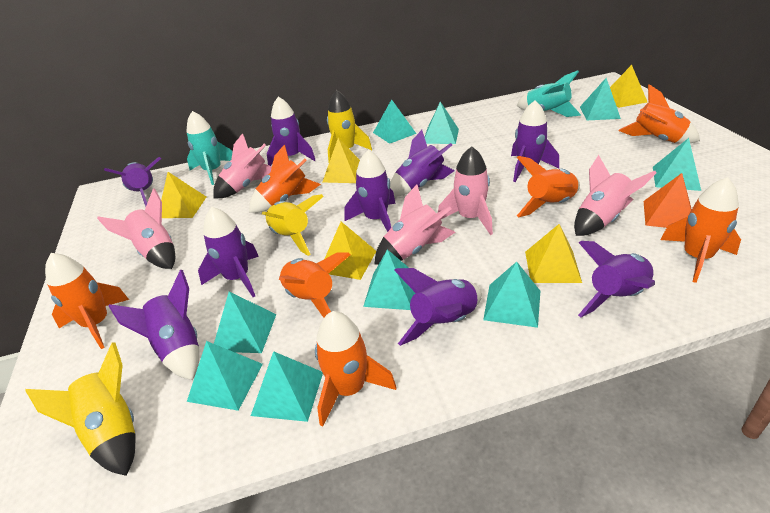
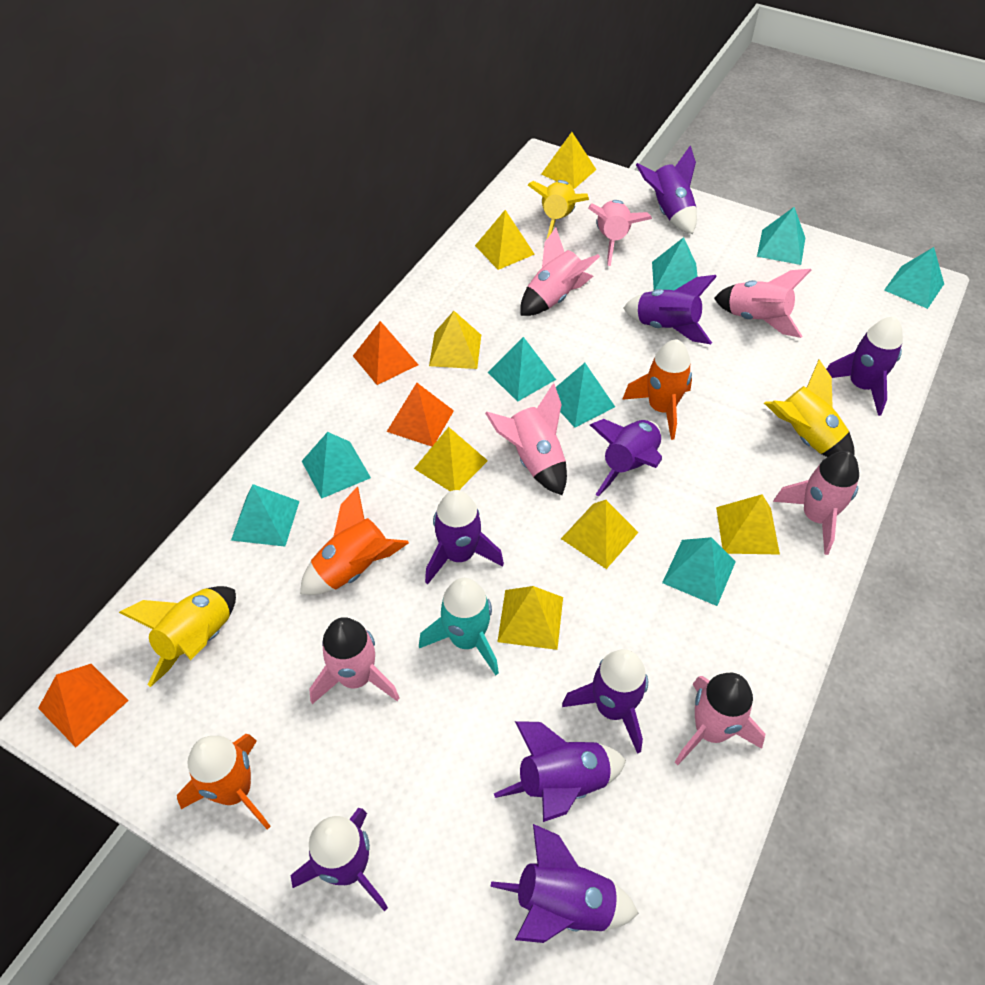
orange pyramid: [644,173,692,228] = 1 -> [38,664,129,747] [353,321,418,385] [387,383,454,446] = 3
orange rocket: [45,253,129,349] [249,144,321,213] [279,253,350,318] [315,311,396,426] [517,156,580,217] [619,84,700,144] [661,177,741,283] = 7 -> [177,734,271,830] [300,487,409,595] [622,339,692,440] = 3
pink rocket: [97,188,175,269] [213,133,272,198] [375,185,455,265] [438,146,493,235] [574,155,657,236] = 5 -> [309,617,399,704] [485,383,567,495] [520,228,600,316] [588,200,652,266] [675,673,765,765] [714,269,812,338] [773,451,859,555] = 7
turquoise pyramid: [187,341,263,411] [214,292,276,353] [251,351,323,422] [363,249,416,310] [373,99,416,144] [425,102,459,144] [483,262,540,328] [580,78,621,120] [653,138,701,191] = 9 -> [231,484,300,547] [302,432,371,499] [488,337,556,402] [556,363,615,428] [652,237,698,290] [662,537,736,606] [757,207,805,265] [884,247,944,309] = 8
turquoise rocket: [186,111,232,185] [516,70,581,117] = 2 -> [419,578,499,676] = 1
yellow pyramid: [161,172,206,218] [322,138,360,183] [325,222,376,280] [525,224,582,283] [610,65,647,108] = 5 -> [414,427,488,491] [429,311,481,369] [475,210,535,270] [497,586,563,650] [541,132,596,189] [561,500,639,569] [716,494,780,555] = 7

